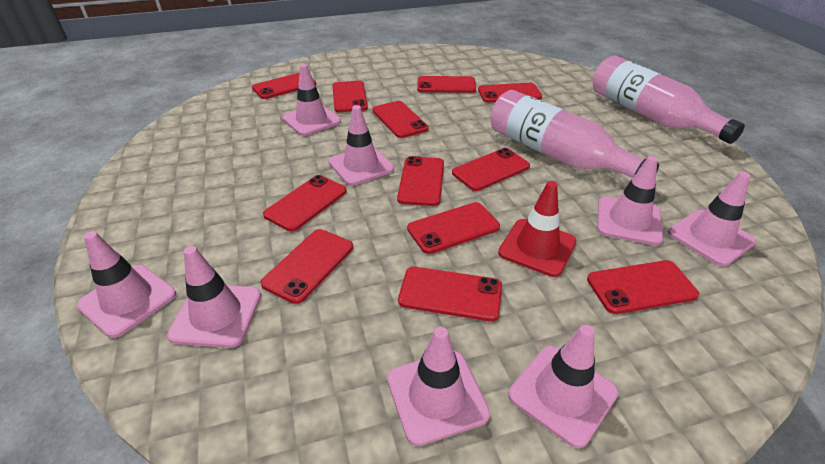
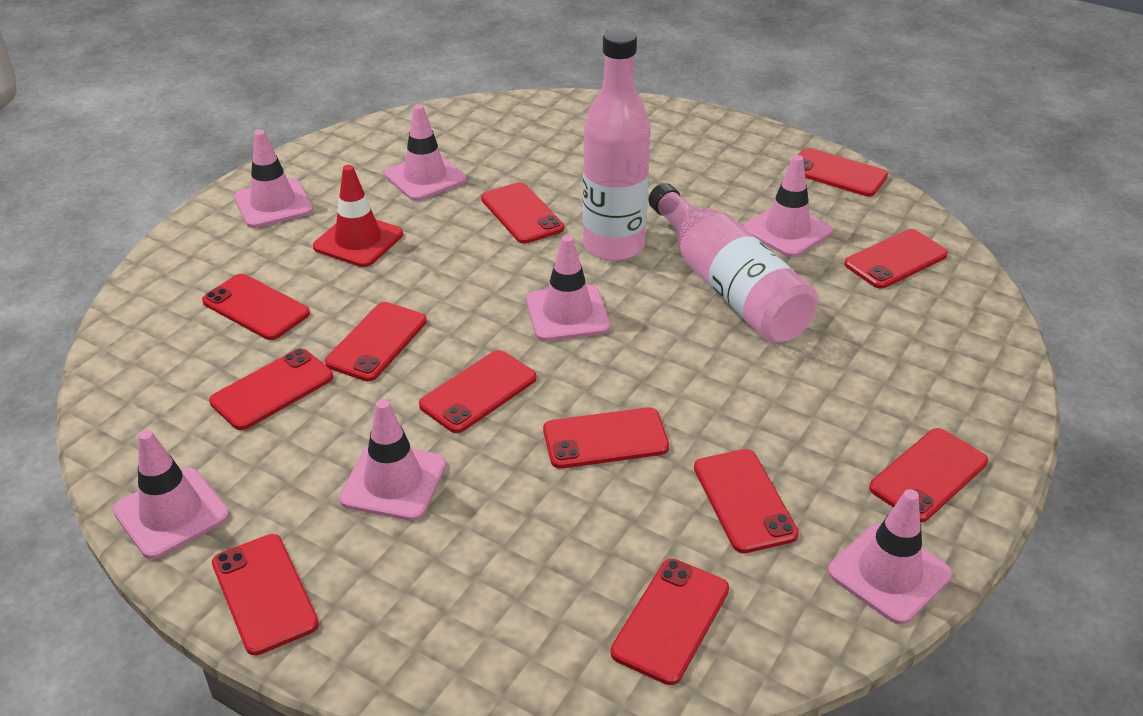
pink traffic cone: [77,231,176,338] [167,246,261,348] [282,64,341,136] [329,105,394,186] [387,327,490,446] [509,325,618,448] [597,156,663,245] [668,172,756,266] = 8 -> [113,430,229,559] [234,130,313,228] [339,399,446,521] [384,104,467,201] [526,235,610,341] [743,155,833,257] [828,489,952,624] = 7

